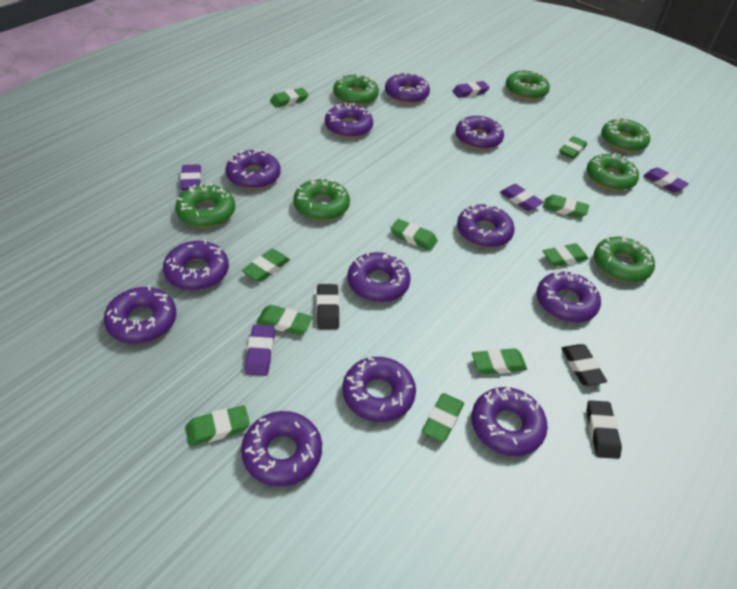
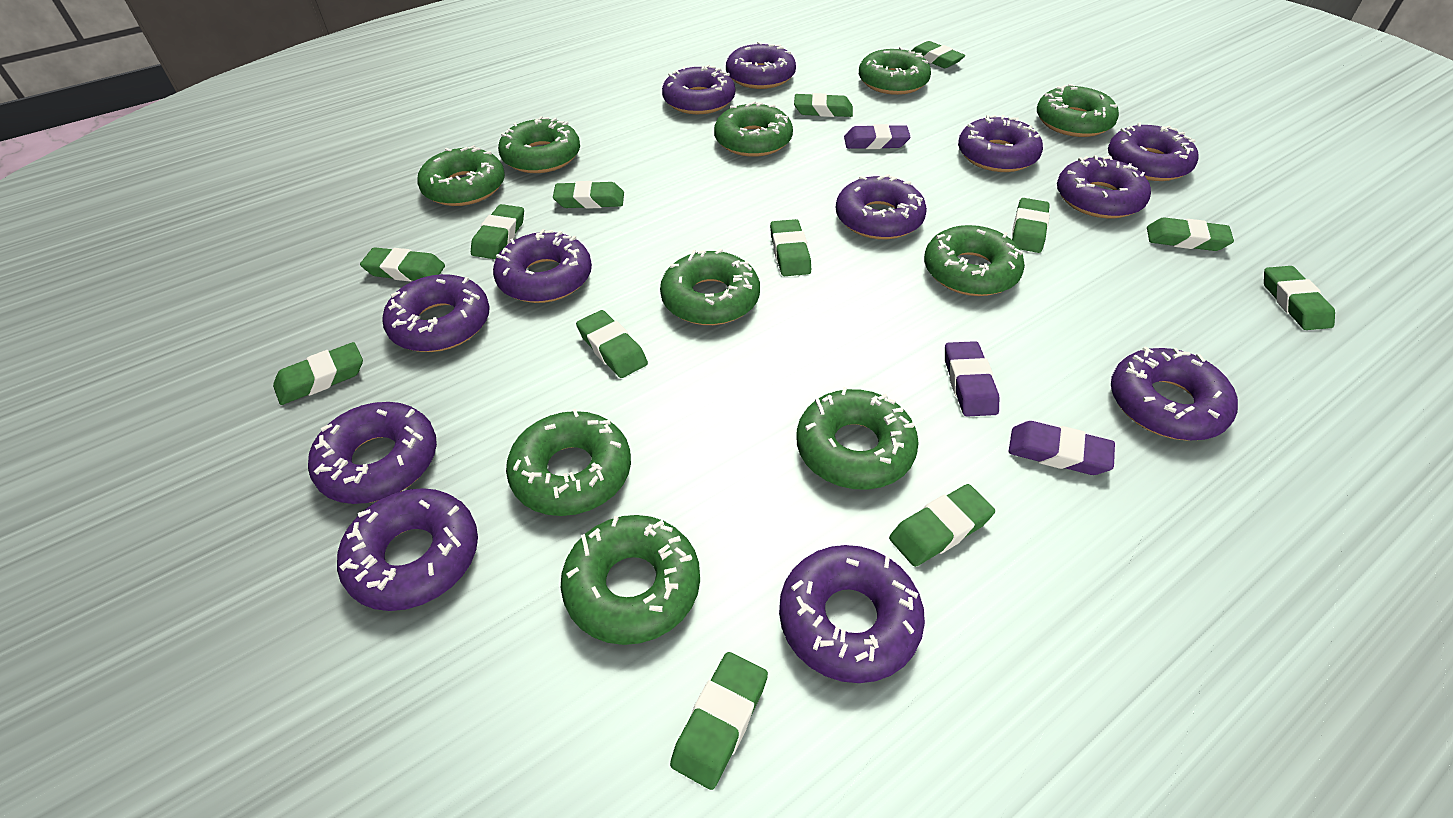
black eraser: [316,284,339,329] [561,344,607,386] [586,400,622,459] = 3 -> none = 0
green donut: [175,183,235,228] [293,178,350,221] [333,74,379,105] [506,69,550,100] [587,153,639,191] [594,236,655,283] [601,117,650,152] = 7 -> [417,145,505,206] [498,116,580,173] [506,409,631,516] [561,515,700,645] [660,248,760,325] [714,101,793,157] [797,387,919,490] [859,47,931,95] [924,225,1025,296] [1037,84,1119,137] = 10
green eraser: [185,405,250,446] [242,249,290,282] [256,305,313,335] [270,88,309,108] [390,219,438,251] [422,393,464,442] [472,348,527,374] [543,195,589,218] [543,243,588,267] [559,136,587,159] = 10 -> [273,342,363,405] [360,247,445,282] [471,204,524,259] [553,181,624,209] [576,310,648,378] [670,652,768,790] [770,219,811,276] [794,93,853,117] [889,484,995,567] [911,41,965,68] [1012,198,1050,253] [1147,217,1234,251] [1264,266,1335,330] = 13
purple eraser: [180,164,201,190] [245,325,275,376] [452,81,490,98] [500,184,544,211] [643,167,689,192] = 5 -> [844,124,910,149] [945,341,999,417] [1008,421,1115,475] = 3

